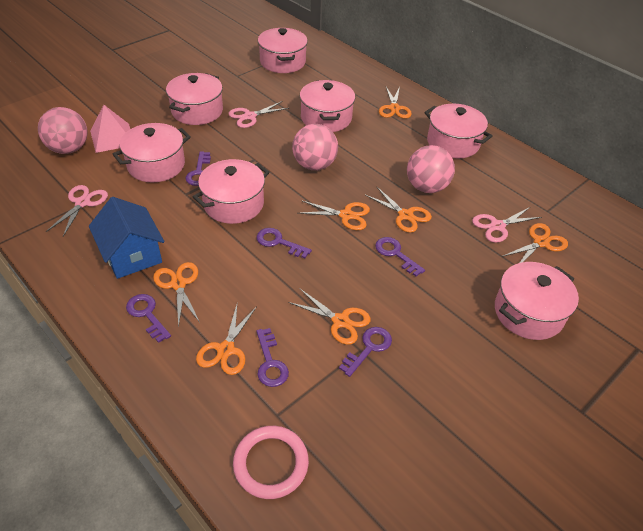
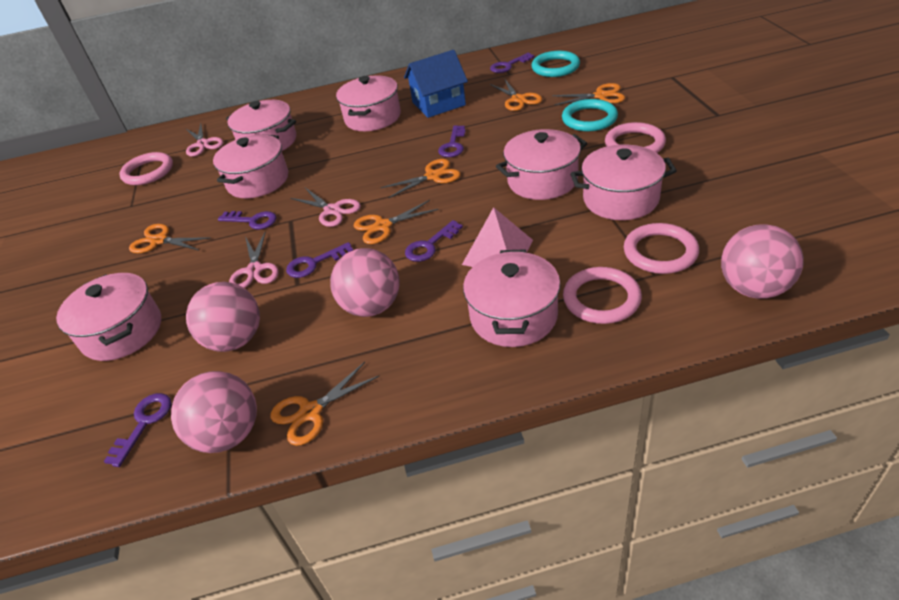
orange scissors: [153,262,199,328] [196,305,257,375] [288,289,371,345] [299,200,370,230] [365,186,432,233] [379,87,412,119] [501,223,568,263] = 7 -> [129,224,211,253] [271,362,380,446] [354,200,439,244] [381,159,461,198] [490,78,542,111] [552,83,625,105] = 6
pink ball: [38,107,88,154] [292,124,338,170] [407,145,455,193] = 3 -> [171,371,257,453] [186,282,260,352] [330,248,400,317] [721,224,804,299] = 4
pink ring: [233,426,309,499] = 1 -> [119,152,173,185] [563,267,642,324] [605,122,666,153] [624,223,699,274] = 4
turquoise ring: none = 0 -> [531,51,580,77] [562,99,618,131] = 2

